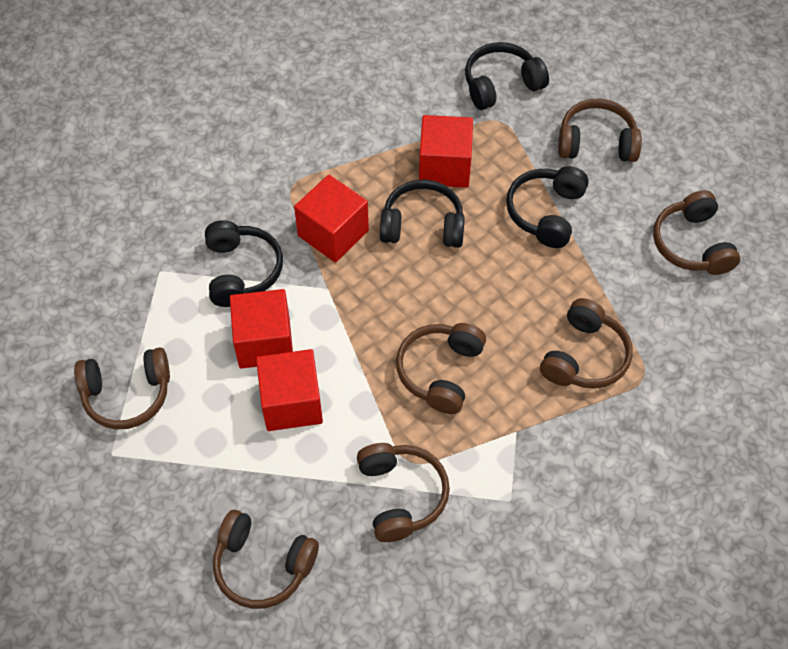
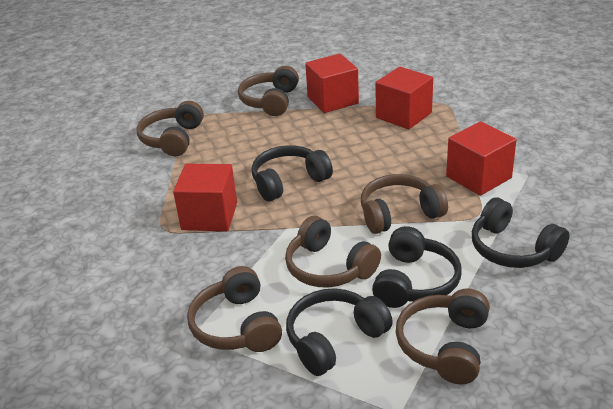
brown headphones: [74,347,170,430] [213,510,319,609] [357,443,450,542] [396,323,486,414] [540,298,633,389] [558,98,642,162] [653,190,740,275] = 7 -> [137,101,204,156] [187,266,282,352] [238,66,299,116] [285,216,381,287] [361,174,448,234] [396,288,490,384] = 6

